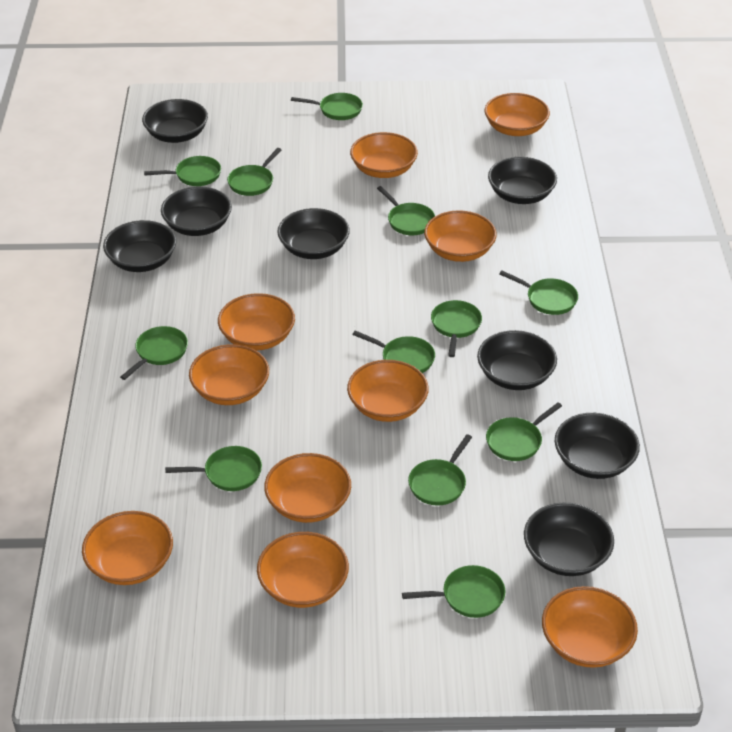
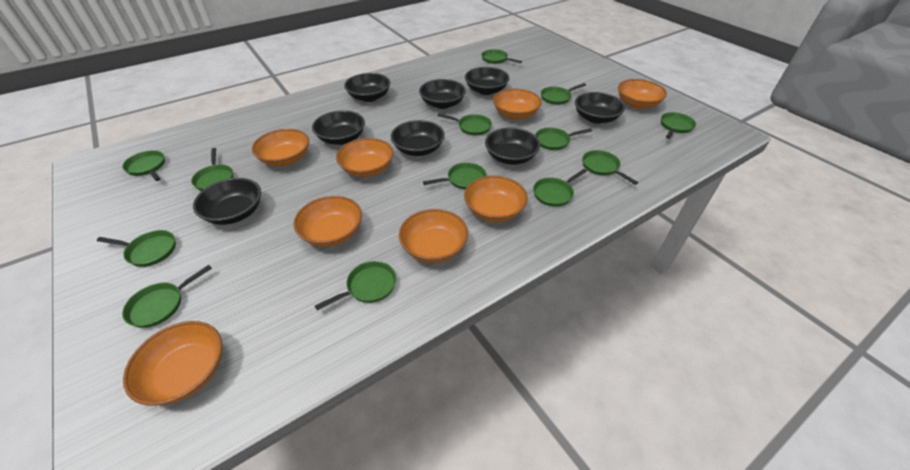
green pan: [120,326,188,380] [144,156,221,186] [165,446,262,491] [227,148,281,196] [291,93,363,120] [352,330,435,373] [377,186,435,235] [402,565,505,618] [408,434,472,506] [431,300,482,357] [486,402,562,461] [499,271,578,315] = 12 -> [97,230,176,267] [122,150,165,181] [122,265,212,328] [191,148,233,191] [315,261,396,310] [423,162,486,189] [438,113,492,135] [481,49,522,64] [533,169,587,207] [535,128,592,150] [541,83,586,105] [582,150,638,185] [661,112,696,139] = 13
orange bowl: [82,511,173,585] [189,344,269,405] [218,293,295,350] [257,532,349,608] [264,453,351,523] [347,360,429,422] [350,132,418,178] [424,210,496,262] [485,93,550,136] [542,586,638,668] = 10 -> [123,321,222,406] [252,129,309,166] [293,196,362,247] [336,138,394,177] [399,209,468,263] [464,176,528,222] [493,89,542,120] [618,79,667,109] = 8

